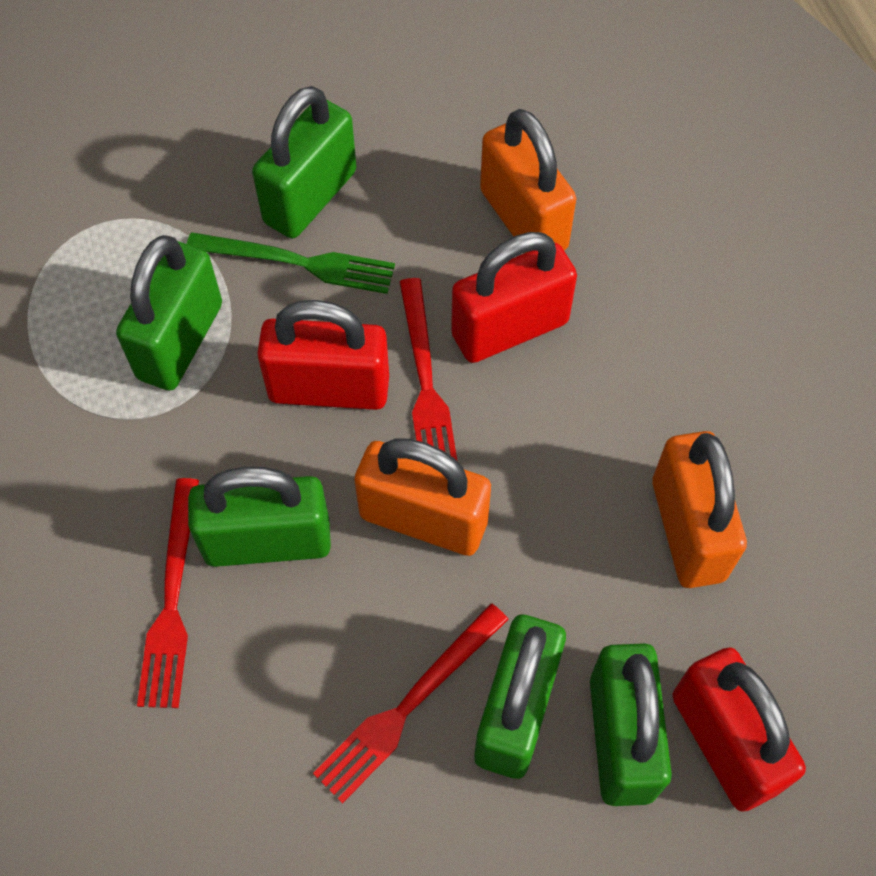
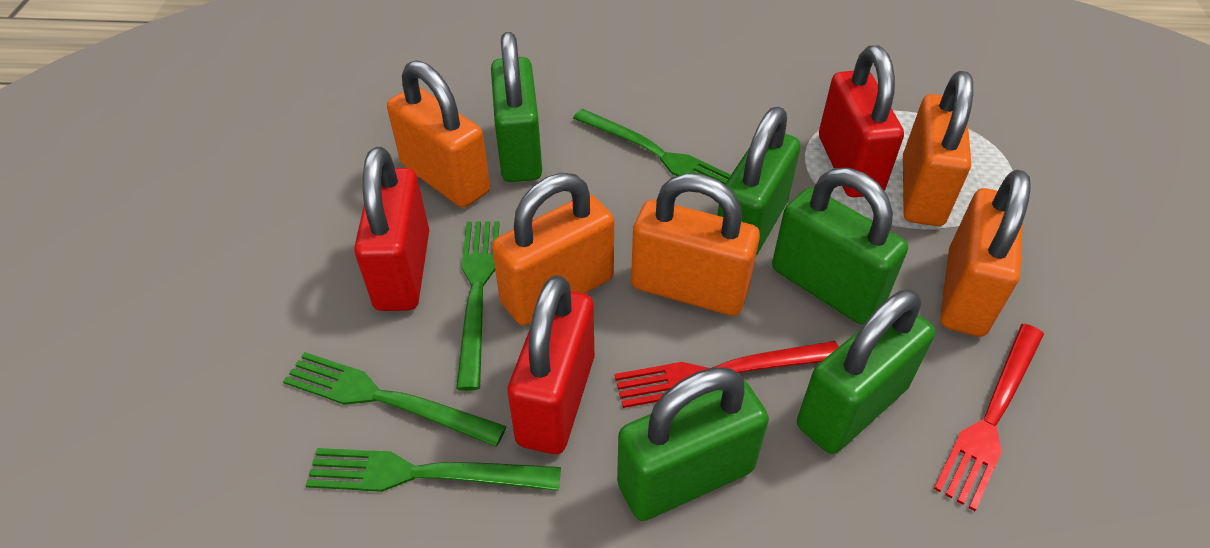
green fork: [187,232,395,294] = 1 -> [283,352,506,447] [305,448,561,492] [456,221,500,391] [573,109,731,185] = 4
orange padlock: [354,438,491,556] [480,109,577,253] [652,431,747,588] = 3 -> [387,60,490,208] [492,173,614,326] [631,173,760,316] [903,71,973,226] [940,170,1031,337] = 5
red fork: [137,478,199,708] [313,603,509,804] [399,278,457,460] = 3 -> [615,341,839,408] [934,324,1044,511] = 2

